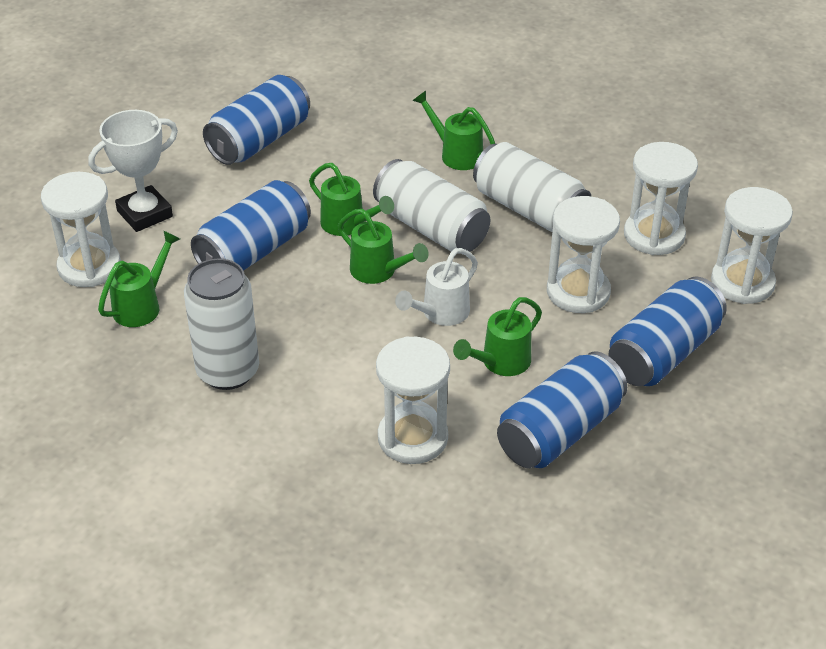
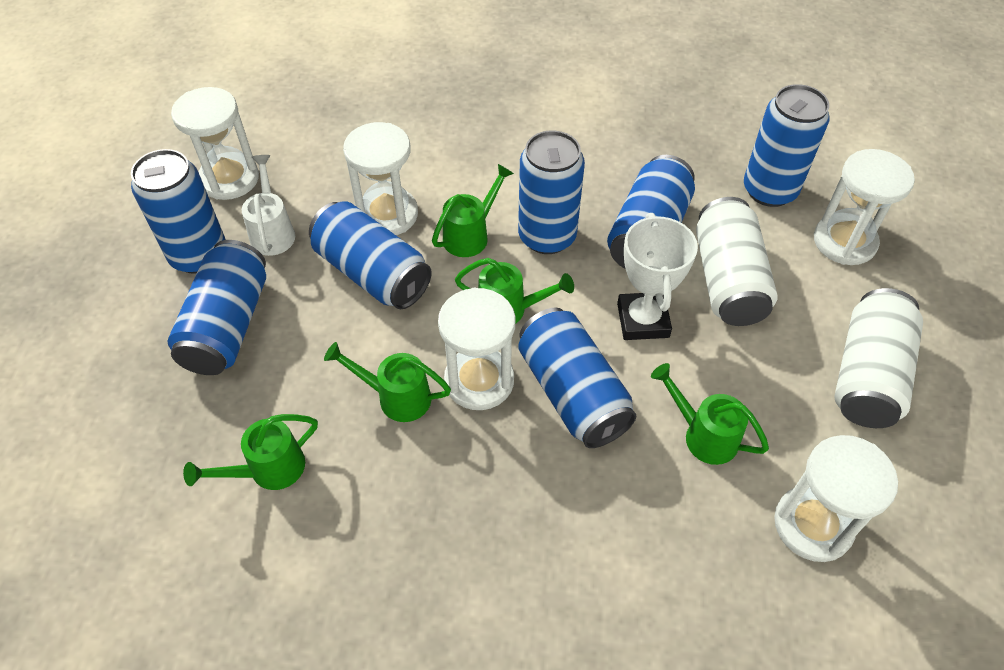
blue can: [191,180,311,271] [203,75,310,165] [497,351,627,468] [608,277,727,386] = 4 -> [131,149,226,274] [167,240,266,375] [309,201,432,309] [518,130,585,254] [518,308,637,448] [607,155,695,268] [744,84,830,207] = 7
white can: [184,259,259,390] [373,159,490,252] [473,142,592,232] = 3 -> [696,197,778,326] [834,288,923,428] = 2

